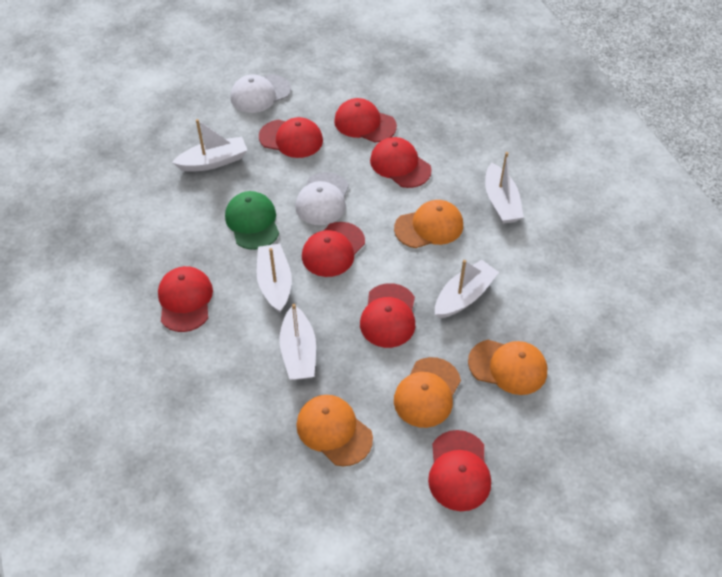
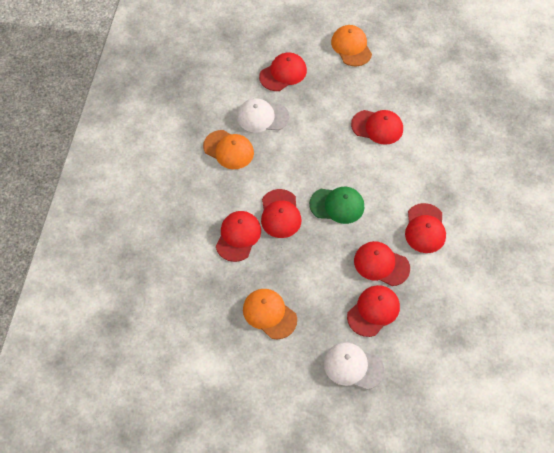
orange cap: [296,395,373,466] [394,200,463,248] [394,357,461,428] [468,340,547,395] = 4 -> [203,130,254,169] [243,289,297,339] [331,25,372,66] = 3
white boat: [172,119,247,172] [257,244,292,313] [279,304,316,380] [435,260,499,319] [485,152,524,224] = 5 -> none = 0

